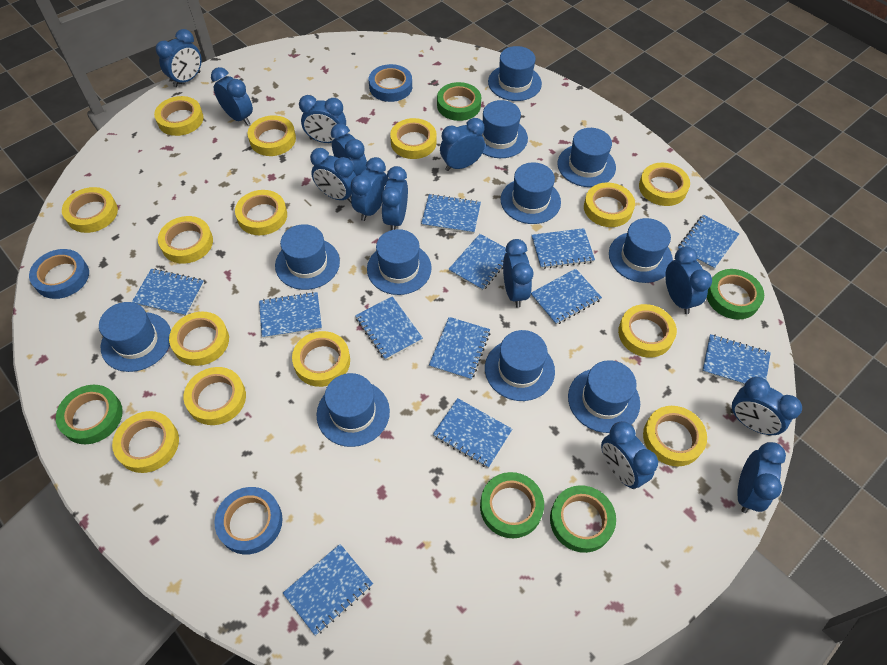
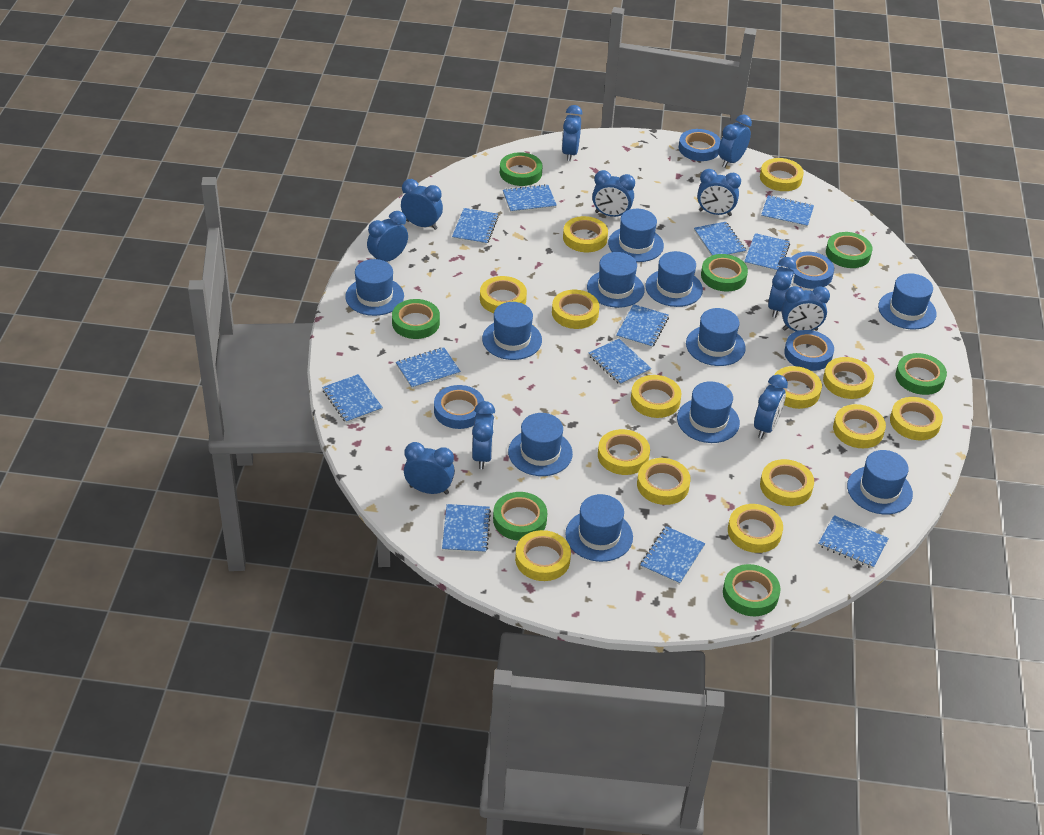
blue clock: [156,29,202,87] [211,67,253,125] [299,95,346,143] [310,148,356,203] [331,123,367,176] [351,157,388,221] [381,166,408,230] [440,118,485,171] [503,239,534,307] [601,421,658,489] [665,247,712,314] [730,377,802,436] [737,442,786,513] = 13 -> [367,211,408,262] [401,179,443,230] [404,442,455,494] [472,401,495,469] [562,105,582,161] [592,170,635,217] [697,169,741,216] [719,114,752,167] [754,374,788,439] [768,257,797,318] [781,286,830,331] = 11
blue tape: [29,249,89,299] [214,487,283,554] [369,64,412,102] = 3 -> [434,385,484,429] [679,129,721,161] [784,330,834,371] [788,252,834,289] = 4
green tape: [56,385,123,444] [437,82,481,121] [480,472,544,538] [550,485,616,553] [707,269,764,320] = 5 -> [392,299,440,339] [493,492,547,541] [500,152,543,186] [701,254,748,291] [723,564,781,616] [826,232,872,268] [896,353,947,395] = 7

